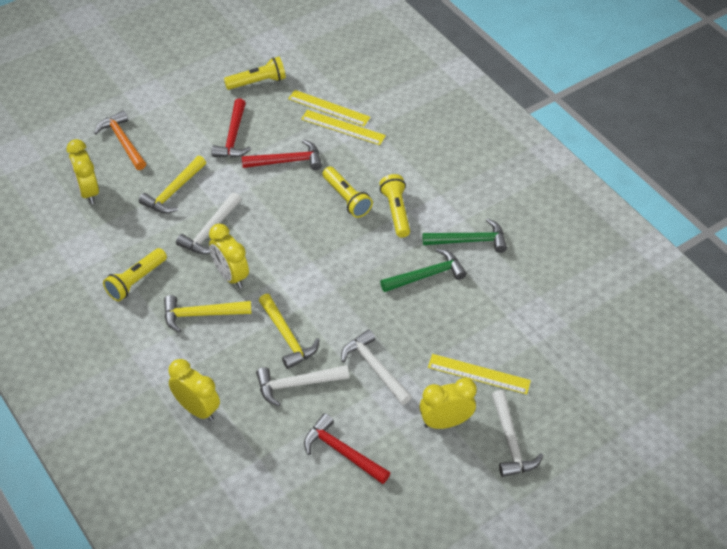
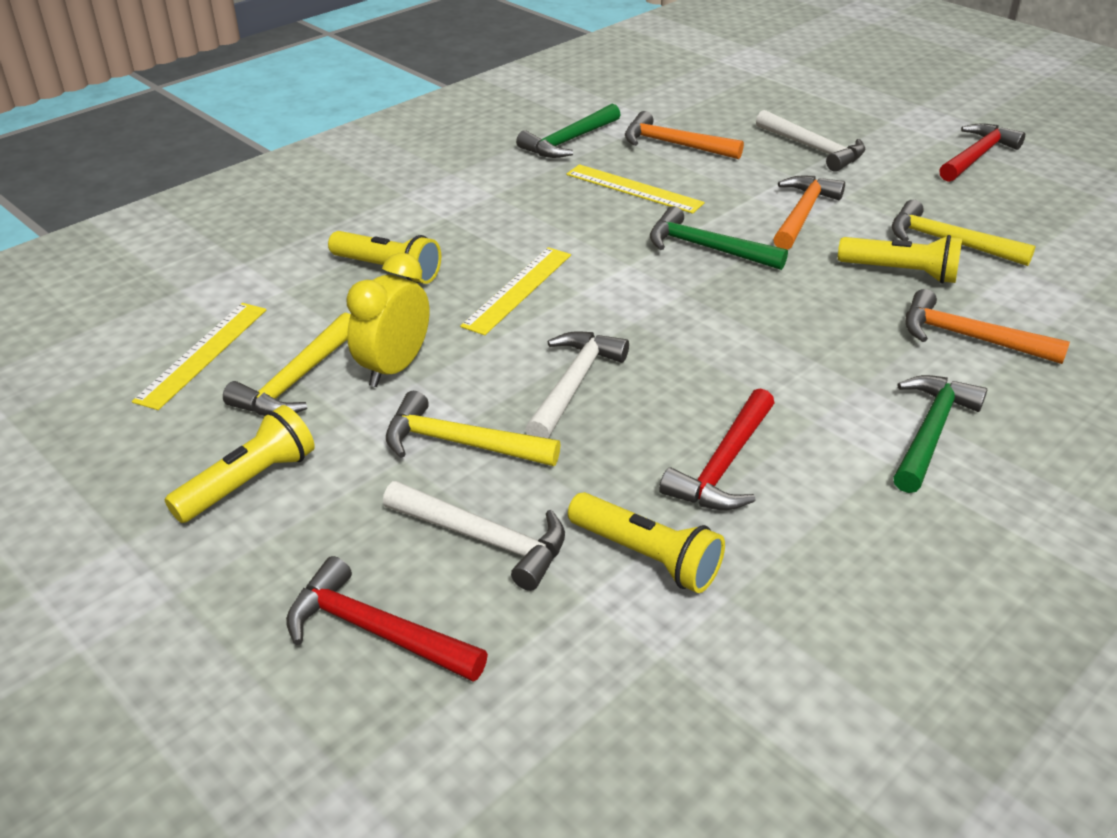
green hammer: [380,248,467,292] [422,219,507,253] = 2 -> [516,104,621,158] [650,206,788,270] [893,375,987,493] = 3
orange hammer: [94,111,146,170] = 1 -> [625,111,744,159] [773,176,845,250] [905,289,1070,364] = 3
white hammer: [176,192,241,254] [256,365,349,406] [341,329,412,405] [492,390,543,477] = 4 -> [383,481,565,591] [525,331,629,439] [756,110,865,172] = 3
yellow clock: [66,139,99,204] [169,359,220,421] [209,224,249,288] [420,378,477,429] = 4 -> [346,253,430,387] = 1

